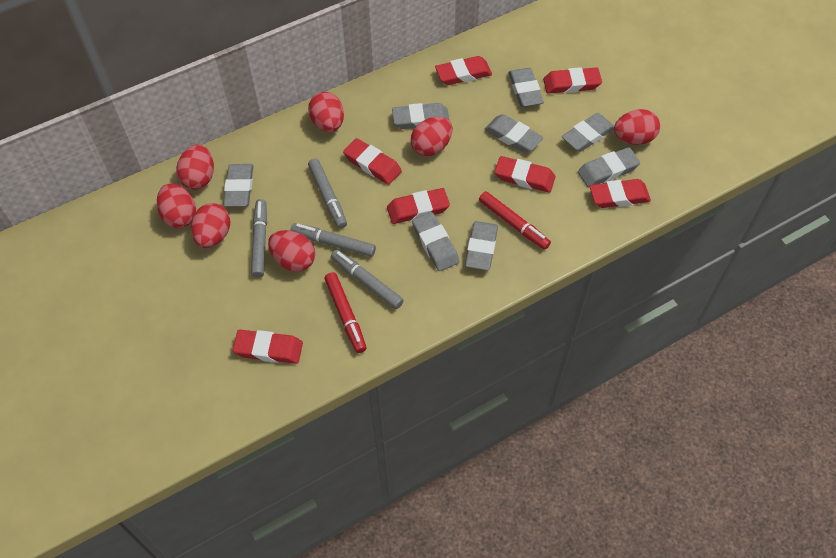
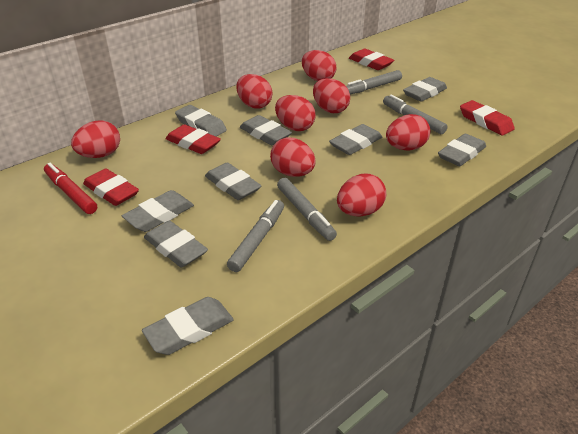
grey eraser: [223,164,253,207] [392,103,449,129] [412,212,459,271] [465,221,498,270] [485,114,543,153] [508,68,544,107] [562,113,614,152] [578,147,640,187] = 8 -> [122,190,194,232] [142,297,234,355] [144,221,208,267] [175,105,227,137] [205,163,261,200] [240,115,292,145] [329,124,382,155] [403,77,447,102] [438,134,486,166] = 9
red egg: [157,183,196,228] [176,145,214,190] [191,203,230,248] [268,230,315,272] [308,92,344,132] [411,117,453,157] [614,109,660,145] = 7 -> [71,120,120,158] [236,74,272,109] [270,137,315,177] [275,95,316,131] [302,50,337,81] [313,78,350,113] [337,174,386,217] [386,114,430,150] = 8
red eraser: [233,330,303,364] [343,138,402,185] [387,188,450,224] [435,56,492,85] [495,156,555,193] [543,67,602,94] [590,179,651,208] = 7 -> [83,168,139,206] [165,124,221,154] [349,49,394,70] [460,100,515,136] = 4
red marker: [325,272,366,353] [479,191,551,250] = 2 -> [44,163,97,214] = 1

